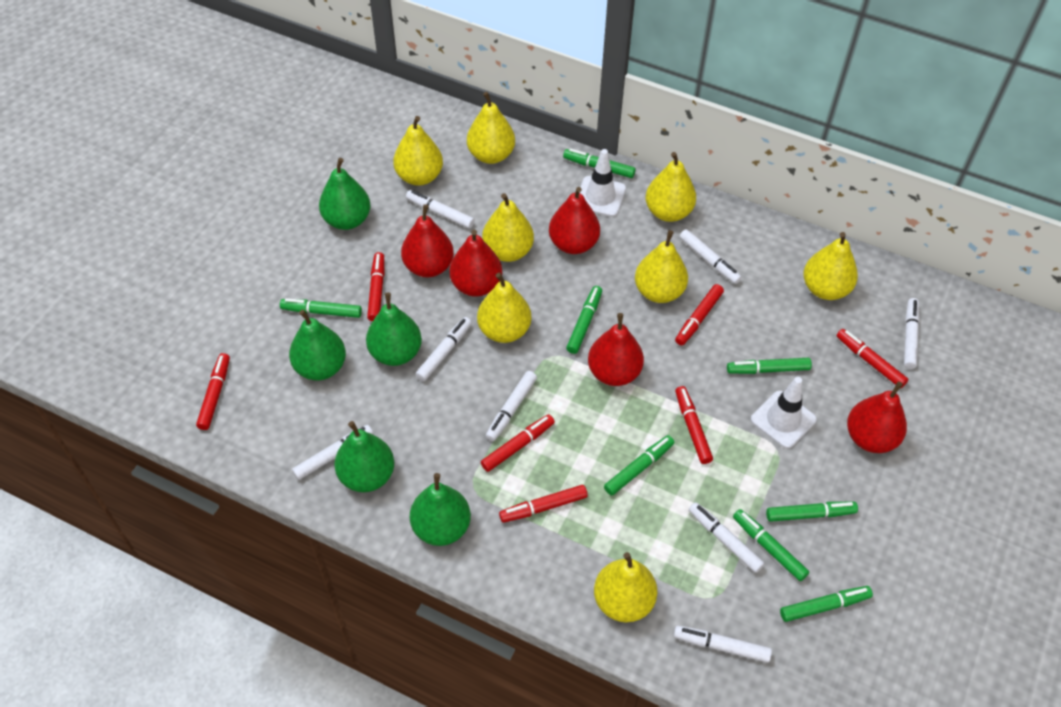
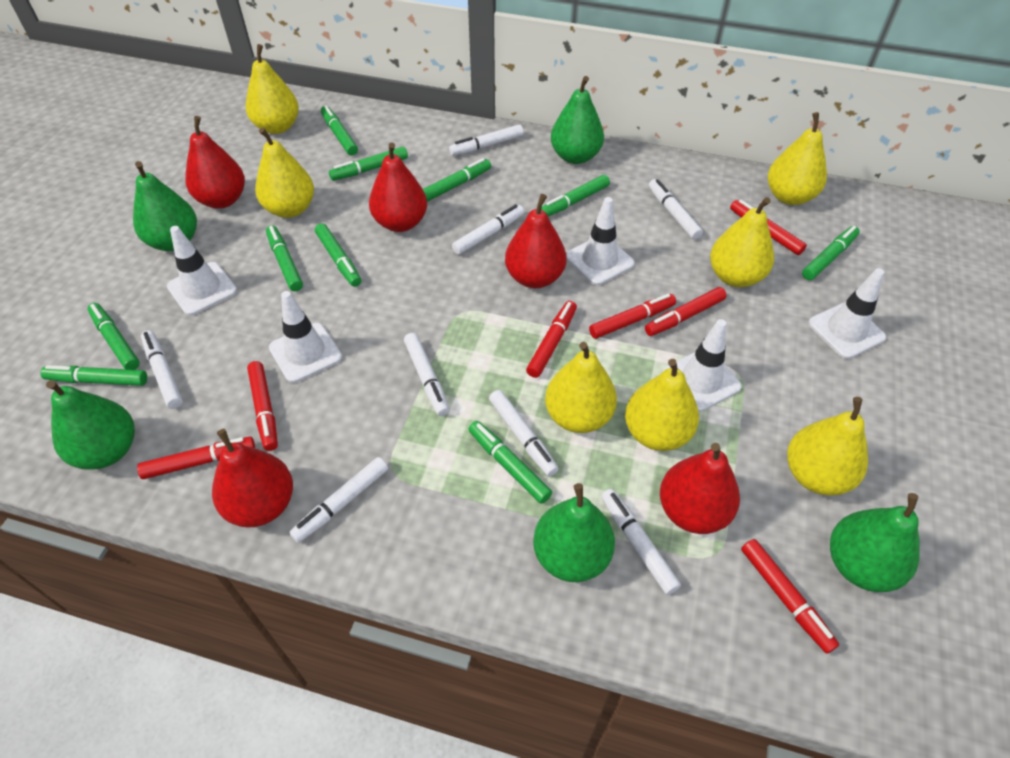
green marker: [280,298,362,318] [563,149,636,178] [566,286,602,354] [604,435,674,495] [727,358,812,374] [733,509,809,581] [766,502,858,522] [780,586,873,622] = 8 -> [40,365,147,386] [87,303,140,370] [266,225,303,291] [315,223,361,287] [321,105,358,156] [329,147,408,181] [423,158,491,202] [469,421,552,504] [541,175,610,216] [802,226,860,280] = 10
white traffic cone: [580,149,626,217] [751,377,817,449] = 2 -> [167,226,237,316] [269,291,342,383] [566,197,635,285] [663,319,742,412] [808,268,886,359] = 5
yellow pear: [393,116,443,186] [467,92,515,164] [477,273,531,343] [482,193,534,262] [594,552,657,622] [635,230,688,303] [646,152,696,222] [804,232,858,300] = 8 -> [246,44,299,134] [255,128,314,218] [545,342,617,433] [625,359,699,451] [710,197,774,287] [768,112,827,205] [787,397,868,496] = 7

